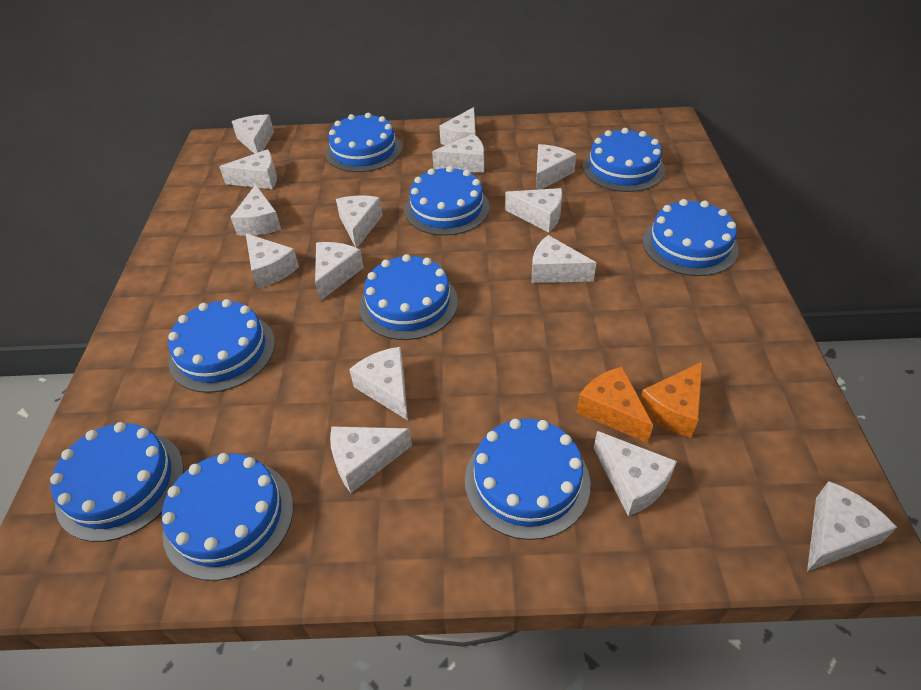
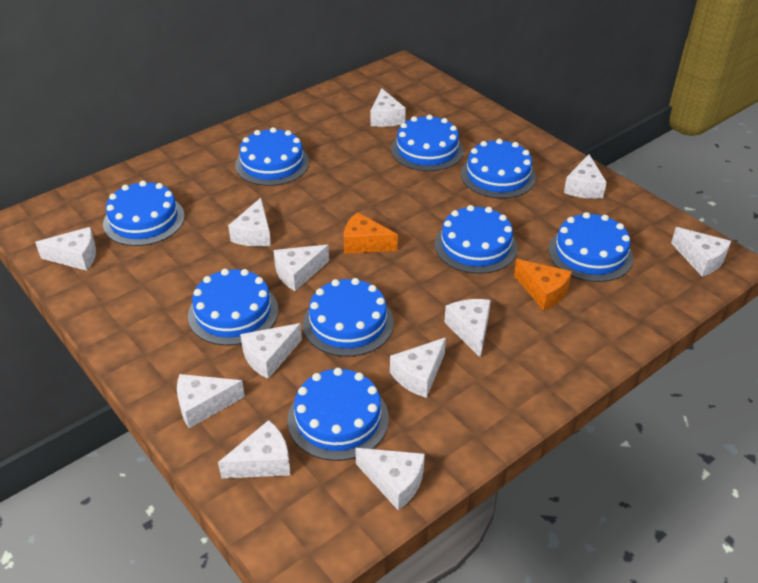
white cheese: [219,149,277,189] [231,184,281,236] [232,115,274,154] [246,234,299,288] [315,242,364,301] [330,426,412,493] [336,195,383,248] [349,347,408,420] [432,134,484,173] [439,107,476,145] [505,188,562,232] [532,235,596,283] [536,144,576,190] [594,431,677,516] [807,481,897,572] = 15 -> [35,227,96,271] [177,374,245,428] [218,420,290,479] [228,198,271,247] [240,323,302,379] [273,245,329,291] [355,448,425,511] [370,88,406,127] [390,337,446,398] [444,299,491,358] [564,154,607,199] [671,227,731,277] = 12

